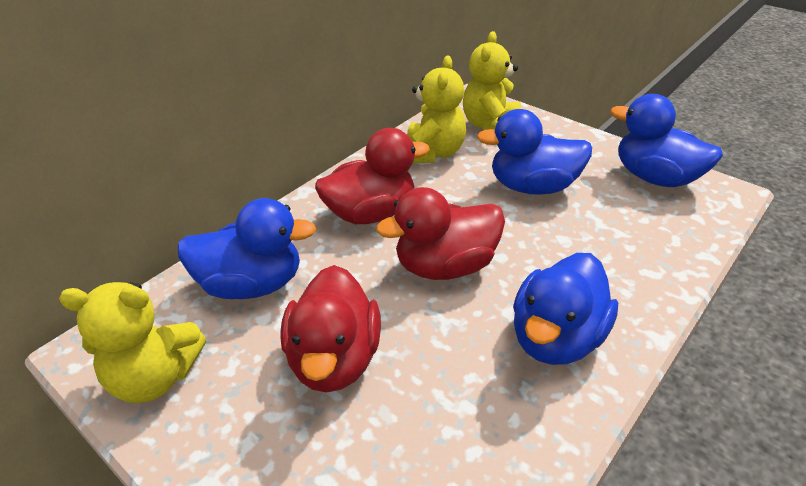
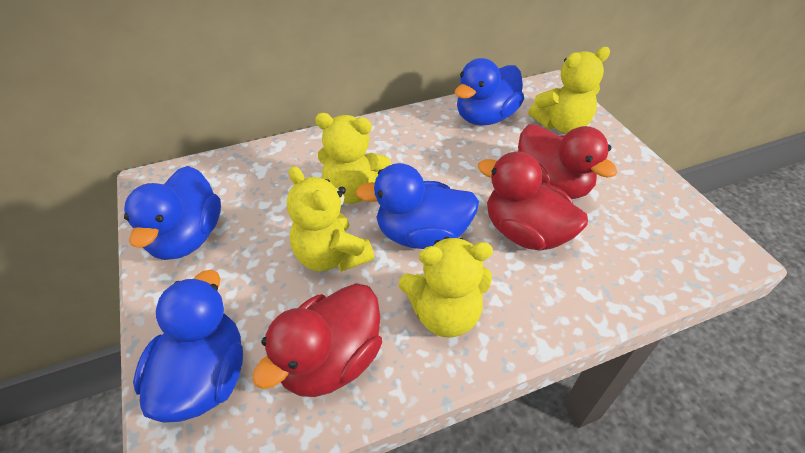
yellow teddy bear: [59,282,206,403] [407,56,466,163] [463,31,521,130] = 3 -> [287,166,374,272] [315,113,391,204] [399,237,493,337] [528,47,610,133] = 4

